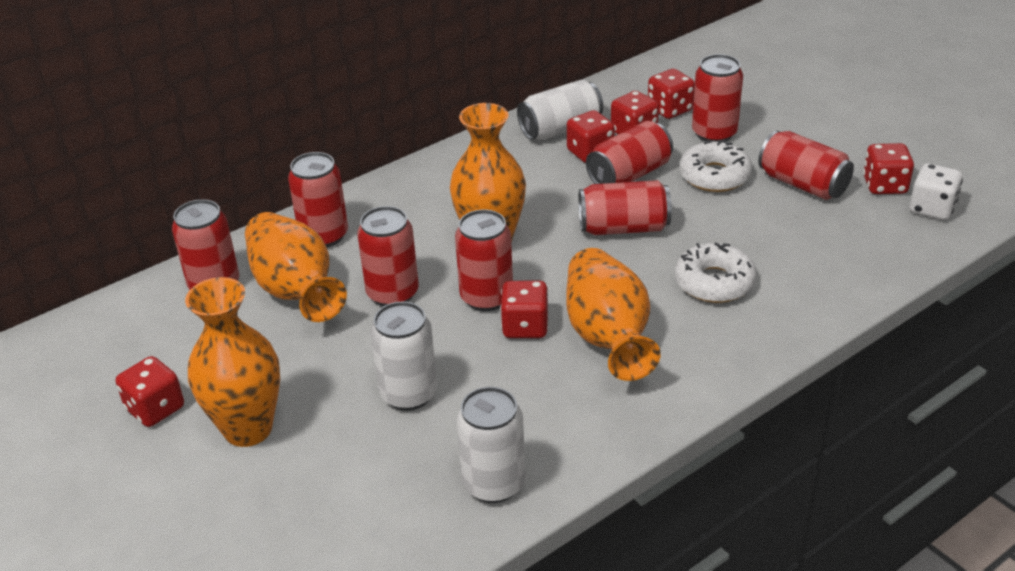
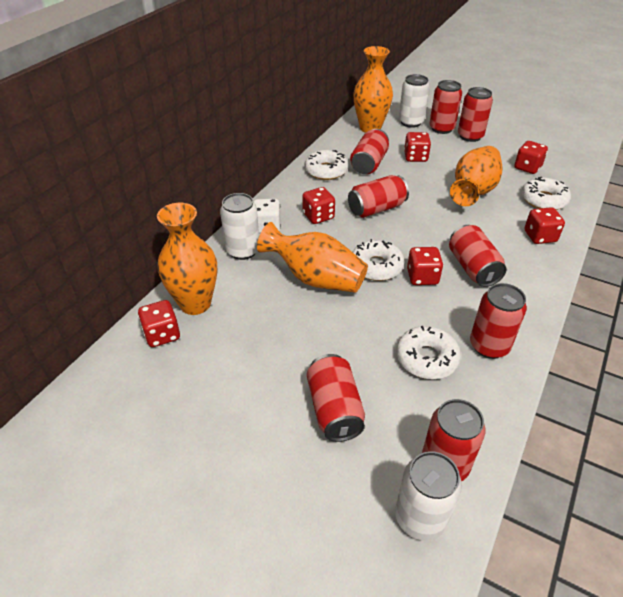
white donut: [675,243,757,303] [679,140,752,192] = 2 -> [305,150,348,180] [353,239,404,281] [396,326,461,379] [521,177,571,210] = 4

